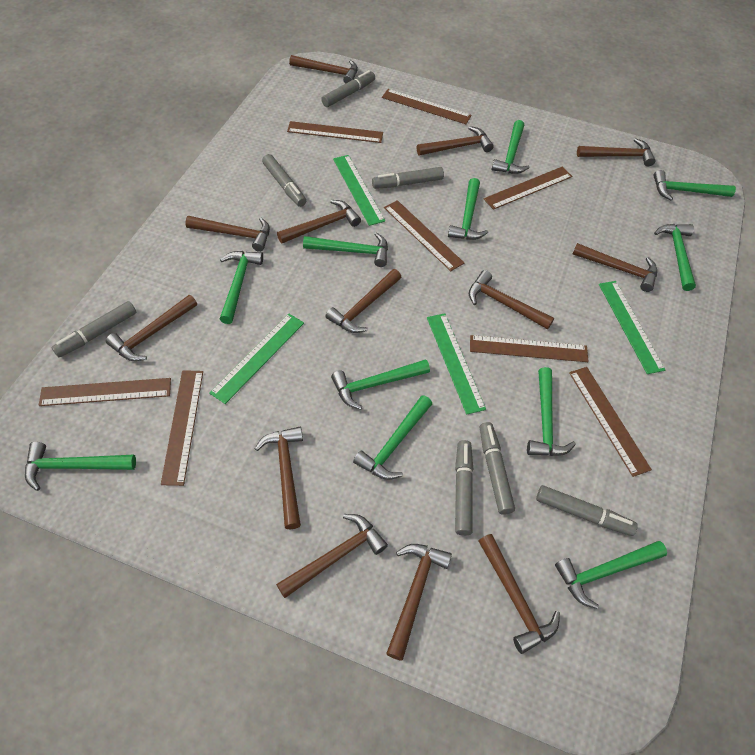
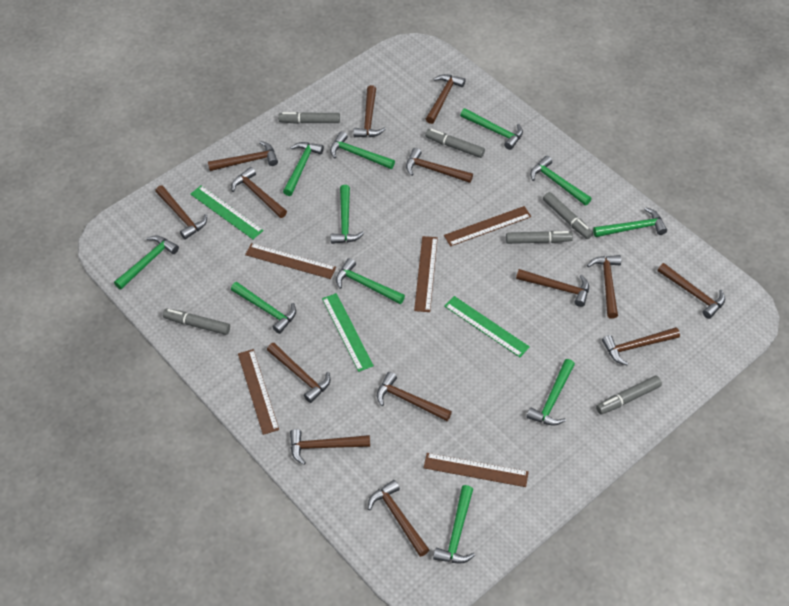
brown hammer: [106,295,197,361] [185,216,270,252] [255,427,303,529] [276,514,388,598] [277,200,361,243] [289,55,358,84] [325,269,401,333] [386,544,452,661] [417,126,494,156] [469,270,554,329] [479,534,560,654] [573,243,657,292] [577,138,656,166] = 13 -> [155,185,207,240] [208,141,278,171] [231,167,287,218] [267,343,331,403] [290,429,370,465] [353,85,386,137] [368,480,430,557] [377,372,452,421] [406,148,473,183] [426,74,465,124] [516,269,589,307] [587,255,621,319] [602,327,680,366] [658,263,725,319] = 14
brown ruler: [39,378,171,406] [161,370,203,486] [287,121,383,143] [382,89,472,124] [384,200,464,271] [470,335,589,362] [484,167,572,210] [569,367,652,477] = 8 -> [238,349,279,435] [245,243,336,279] [414,236,438,312] [424,453,529,487] [444,206,531,246] = 5
green ruler: [209,314,304,404] [333,155,385,226] [427,313,486,415] [599,281,665,374] = 4 -> [190,186,264,239] [322,293,374,372] [444,296,530,357] = 3
grey marker: [51,301,136,357] [262,154,306,207] [321,70,375,107] [372,167,444,189] [455,440,474,536] [480,422,515,515] [536,485,638,536] = 7 -> [163,309,230,335] [278,112,340,124] [425,129,485,158] [506,231,573,244] [543,192,593,239] [596,376,662,414] = 6

